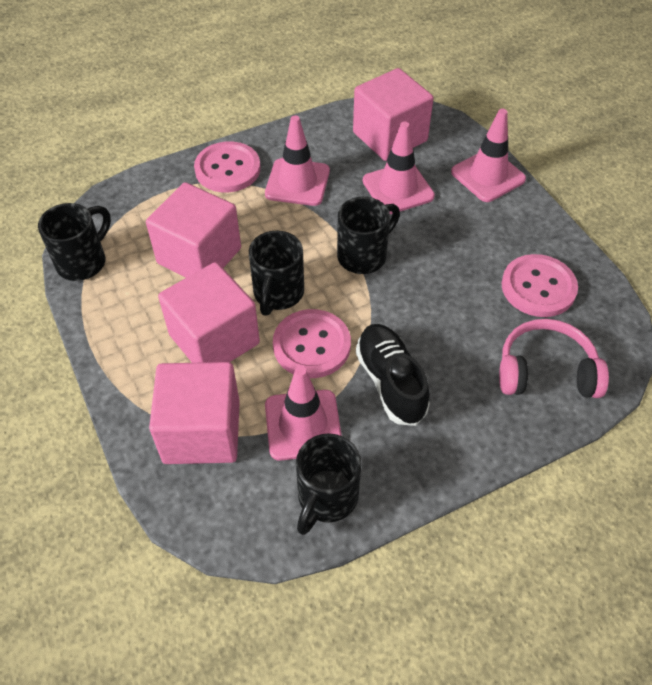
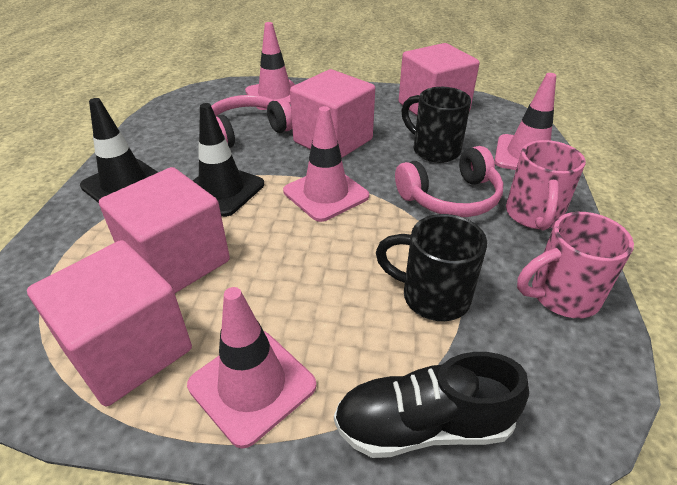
black mug: [38,203,111,281] [249,231,304,316] [296,433,362,535] [337,197,400,274] = 4 -> [376,214,487,321] [401,87,471,163] = 2
black traffic cone: none = 0 -> [80,98,158,203] [193,103,264,217] = 2
pink button: [194,141,261,192] [273,309,351,378] [502,254,578,317] = 3 -> none = 0
pink headphones: [499,319,609,398] = 1 -> [211,95,292,148] [395,146,504,217] = 2
pink mug: none = 0 -> [506,140,586,231] [517,212,634,318] = 2

